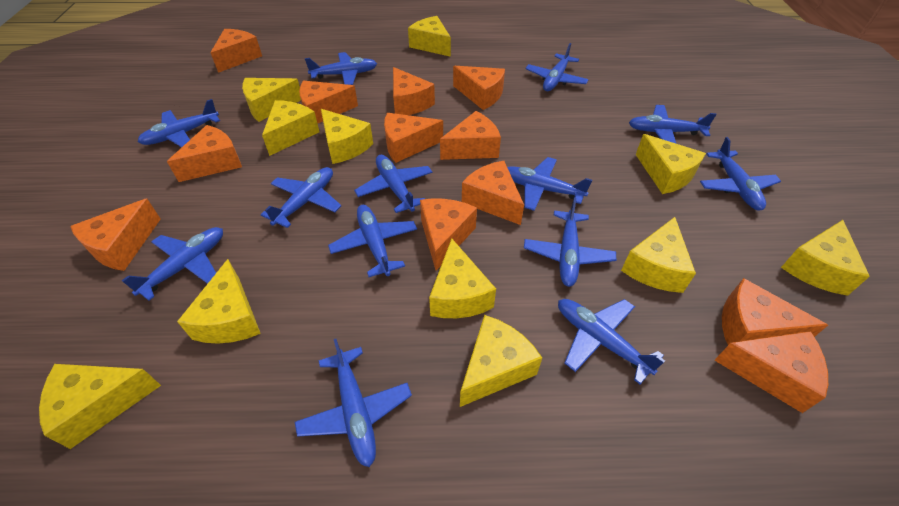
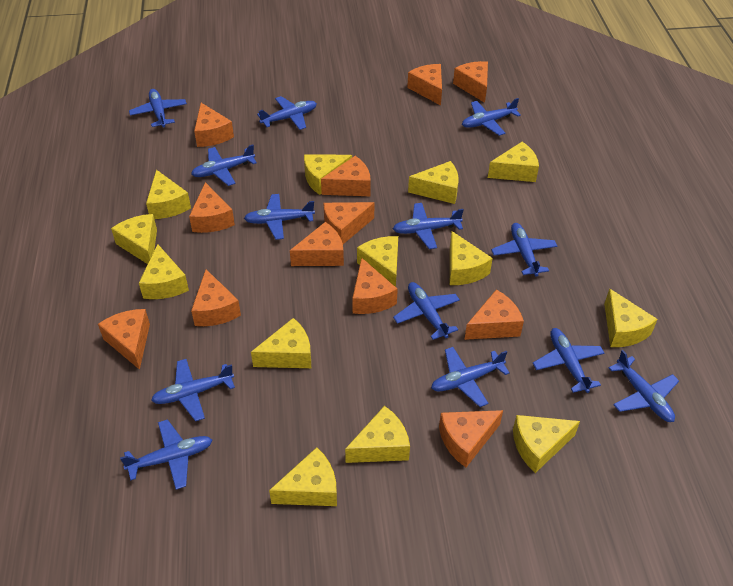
yellow cheese: [39,364,161,449] [177,259,261,344] [242,78,301,122] [262,100,320,156] [321,109,373,164] [408,16,451,57] [429,238,496,318] [460,315,542,407] [621,217,696,293] [635,134,706,194] [781,220,870,296] = 11 -> [111,214,157,264] [139,244,189,299] [146,170,191,219] [251,318,311,368] [269,447,337,506] [304,154,352,195] [345,406,410,463] [357,236,398,287] [408,161,459,204] [450,231,493,285] [488,142,539,182] [513,415,580,473] [604,288,658,347] = 13

